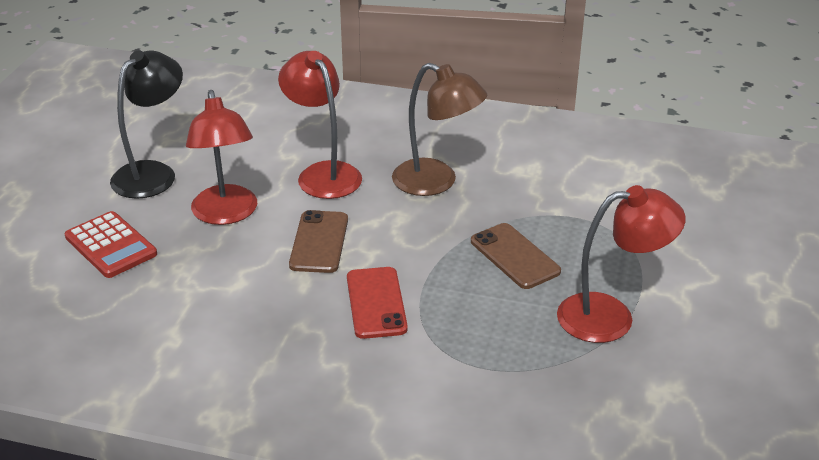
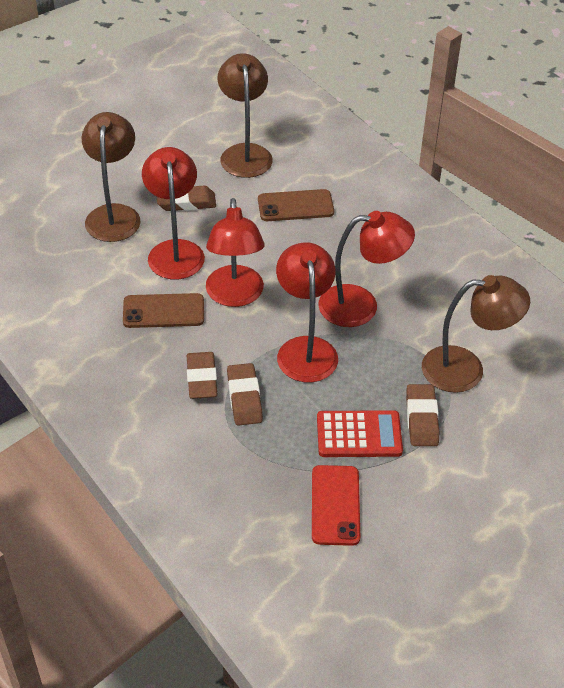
black lamp: [110,50,183,199] = 1 -> none = 0
brown eraser: none = 0 -> [157,186,216,211] [187,352,217,399] [227,363,263,426] [406,384,439,446] = 4
brown lamp: [392,63,487,196] = 1 -> [82,112,140,242] [218,53,273,178] [422,275,530,393] = 3
red lamp: [186,90,257,225] [278,51,362,199] [557,185,686,343] = 3 -> [142,147,205,279] [206,198,265,307] [276,242,338,382] [318,211,415,327] = 4

